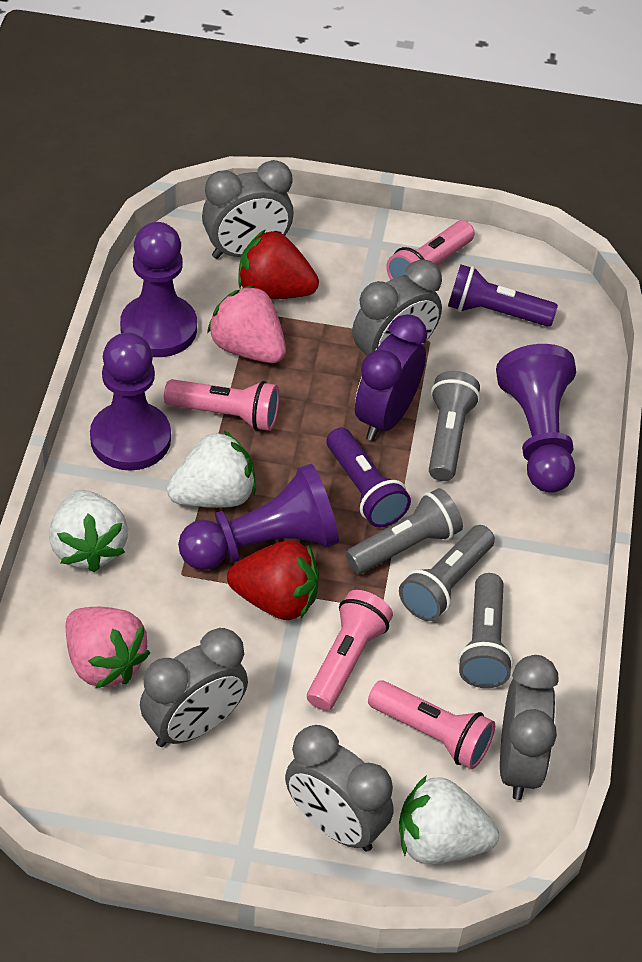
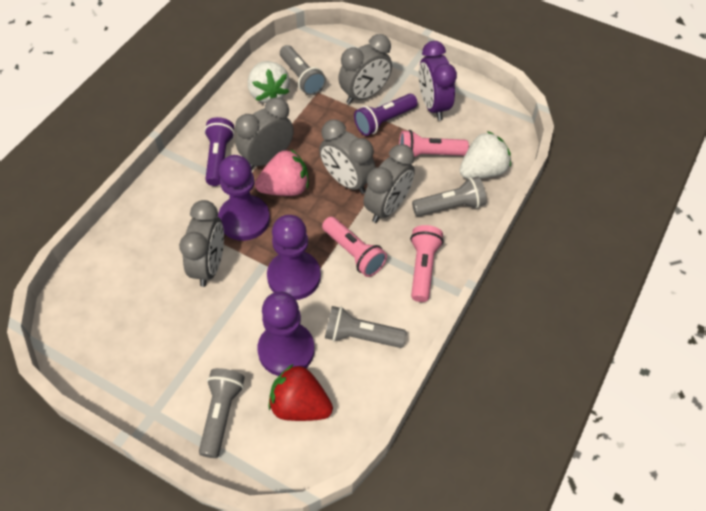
pink flashlight: [164,379,279,431] [307,590,393,711] [368,680,495,769] [386,220,475,280] = 4 -> [322,217,387,277] [399,130,469,157] [410,225,444,302] = 3
pink strawberry: [66,607,150,689] [207,285,286,363] = 2 -> [255,149,309,196] = 1
purple pawn: [90,332,171,471] [120,222,197,357] [178,464,339,570] [496,344,576,493] = 4 -> [218,155,270,241] [257,292,315,376] [267,215,321,300] = 3
red strawberry: [227,540,319,620] [238,229,319,299] = 2 -> [268,364,333,421] = 1
white strawberry: [49,490,128,572] [167,430,256,508] [399,775,499,864] = 3 -> [248,61,290,103] [460,131,511,179] = 2

